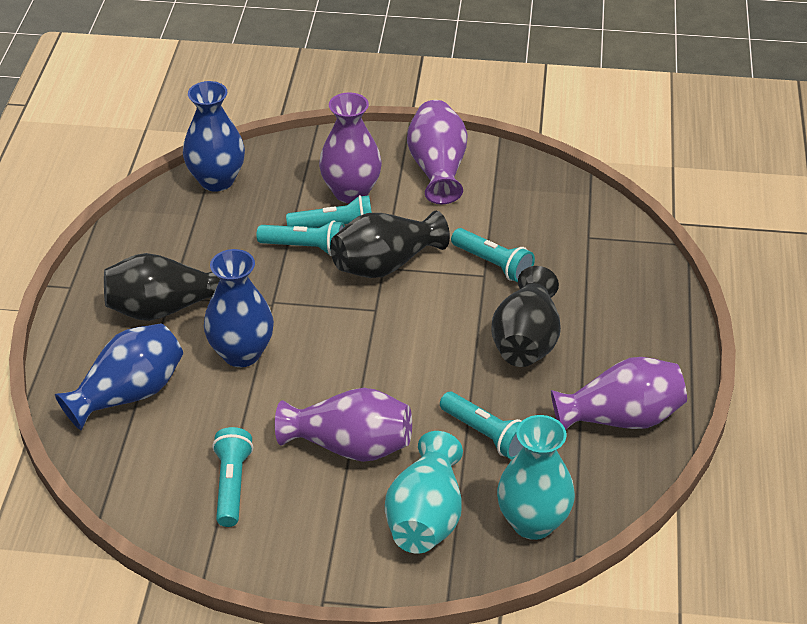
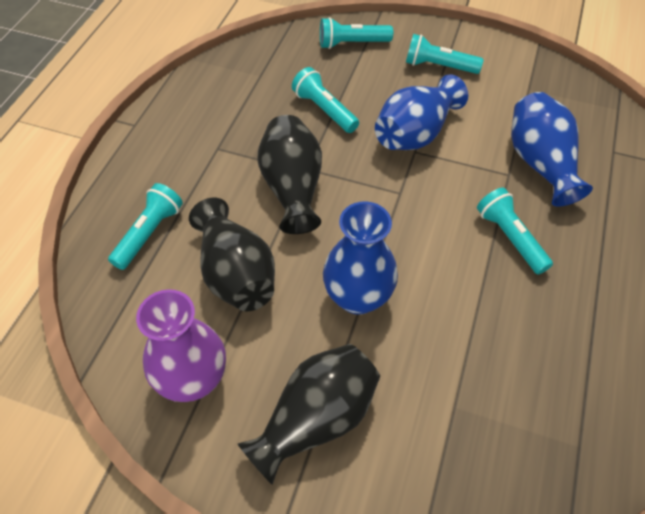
purple vase: [275,388,412,462] [319,93,382,203] [407,100,468,204] [551,357,687,430] = 4 -> [136,289,226,402] = 1
turquoise vase: [385,431,463,554] [497,415,575,540] = 2 -> none = 0

